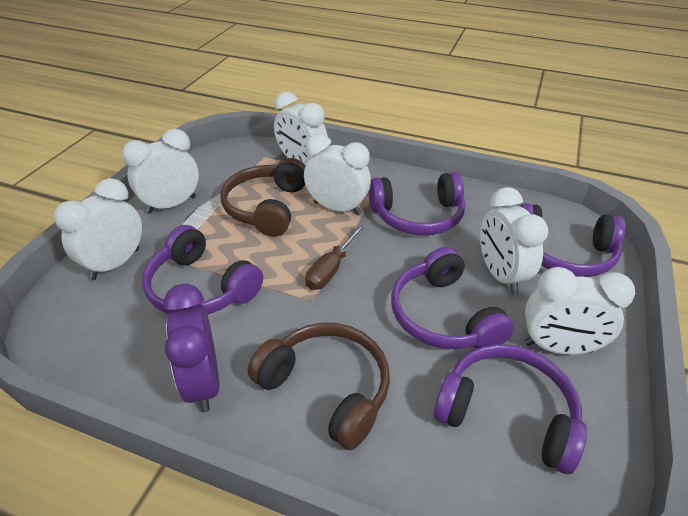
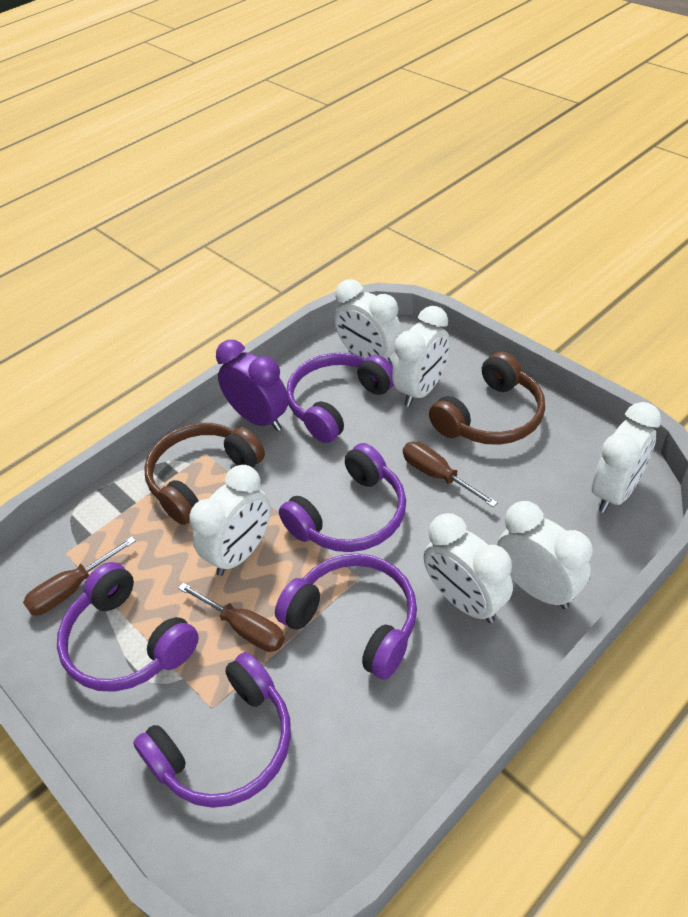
brown screwdriver: [305,224,365,290] = 1 -> [23,536,136,615] [178,583,285,652] [403,441,498,507] = 3

